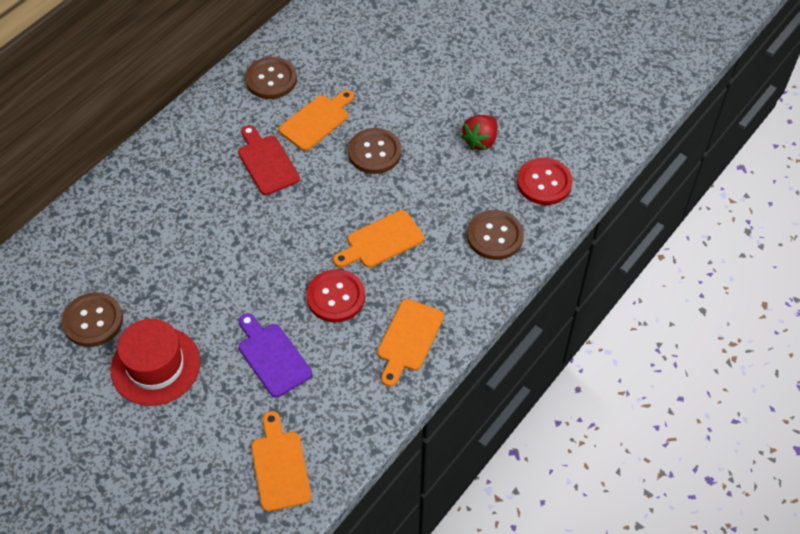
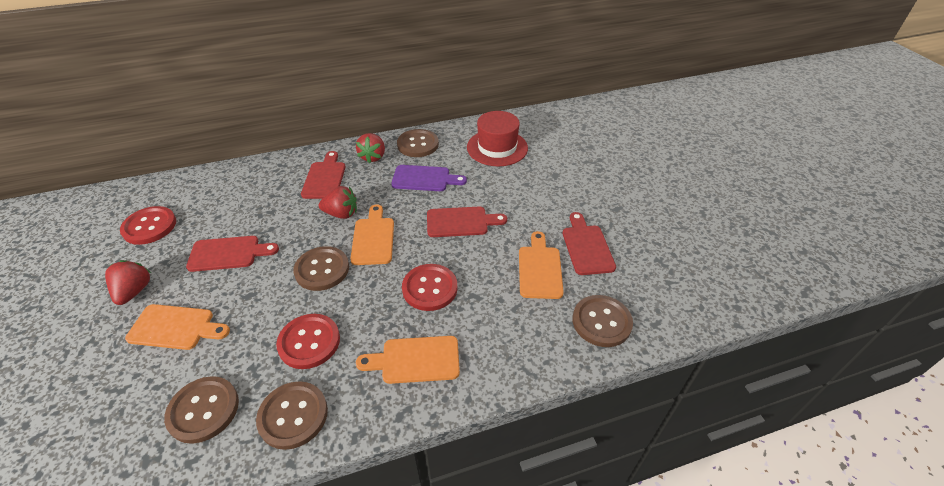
brown button: [62,292,123,347] [245,57,297,99] [348,128,402,174] [467,210,524,260] = 4 -> [164,376,239,444] [256,381,328,450] [293,246,349,291] [397,129,439,157] [572,295,633,347] = 5
red button: [306,269,365,323] [517,158,573,205] = 2 -> [120,206,176,245] [276,314,340,369] [402,264,458,311] = 3
red cutting board: [238,125,300,195] = 1 -> [186,236,279,272] [301,151,346,199] [427,207,507,237] [563,212,616,275] = 4
red strawberry: [461,115,498,150] = 1 -> [105,260,151,305] [319,186,357,219] [356,133,385,163] = 3

